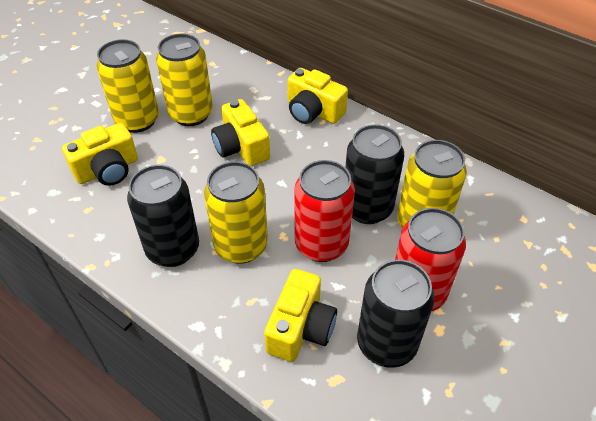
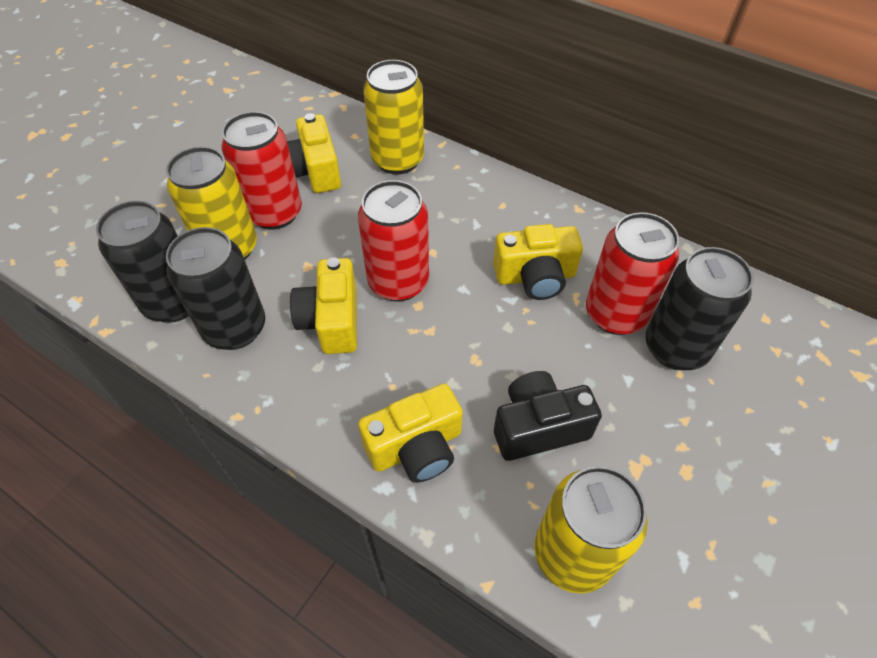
black camera: none = 0 -> [494,371,602,461] = 1
red can: [294,160,355,262] [395,208,466,311] = 2 -> [221,111,302,230] [358,180,429,302] [586,212,679,335] = 3
yellow can: [96,39,159,133] [156,34,213,126] [204,161,268,264] [397,140,467,229] = 4 -> [166,147,257,260] [363,60,424,174] [534,466,648,594] = 3

